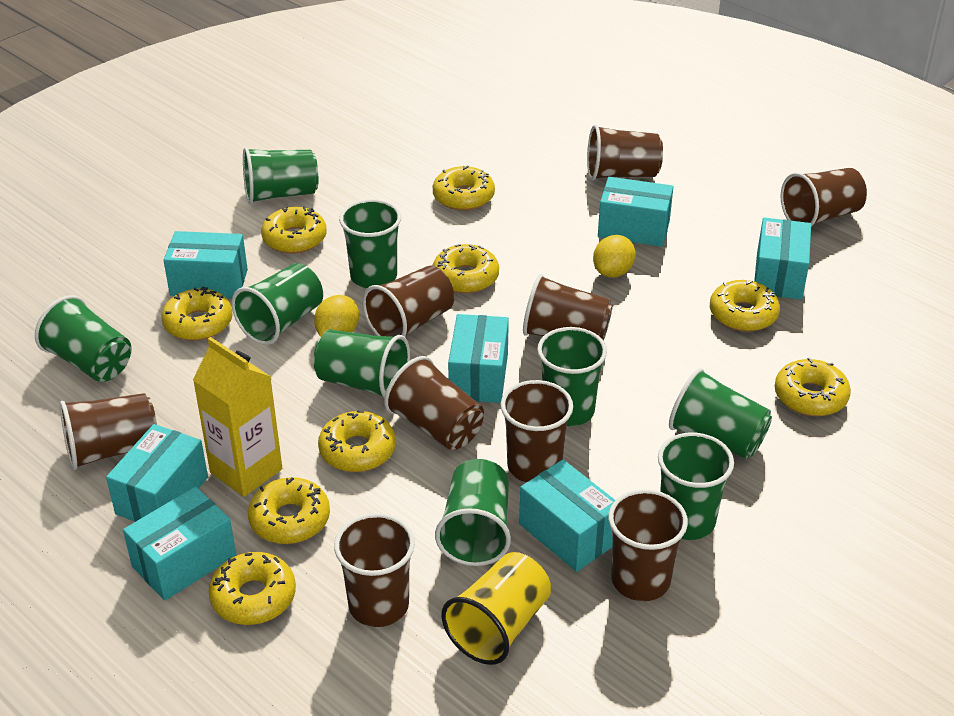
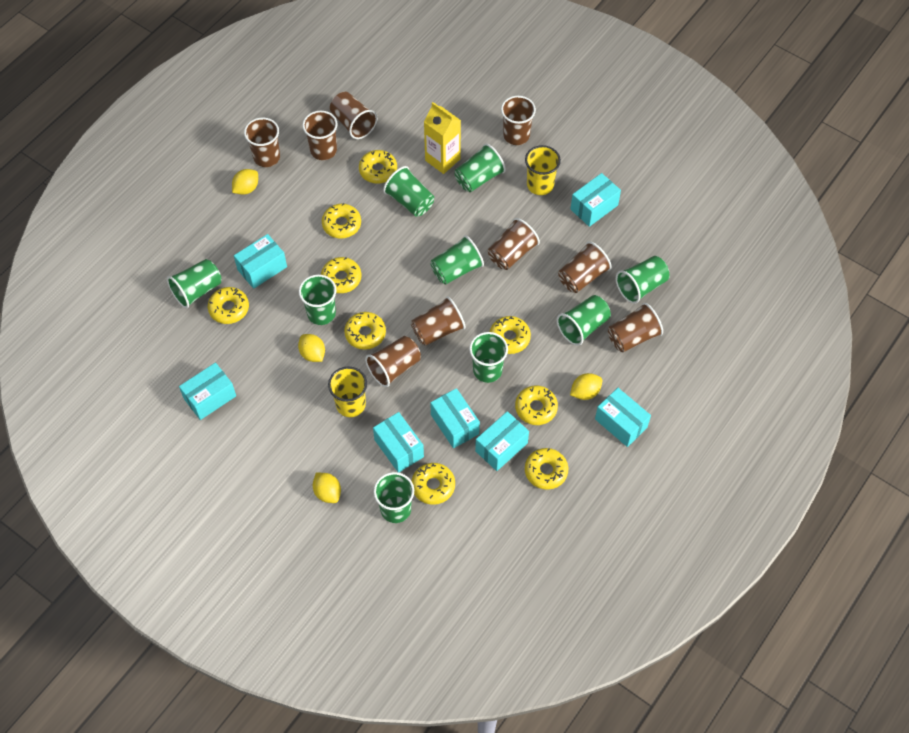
yellow cup: [441,552,551,665] = 1 -> [328,366,367,417] [525,145,561,195] = 2
yellow lemon: [314,295,359,337] [593,235,635,278] = 2 -> [232,169,258,195] [298,334,325,362] [313,473,341,503] [570,373,603,400] = 4

